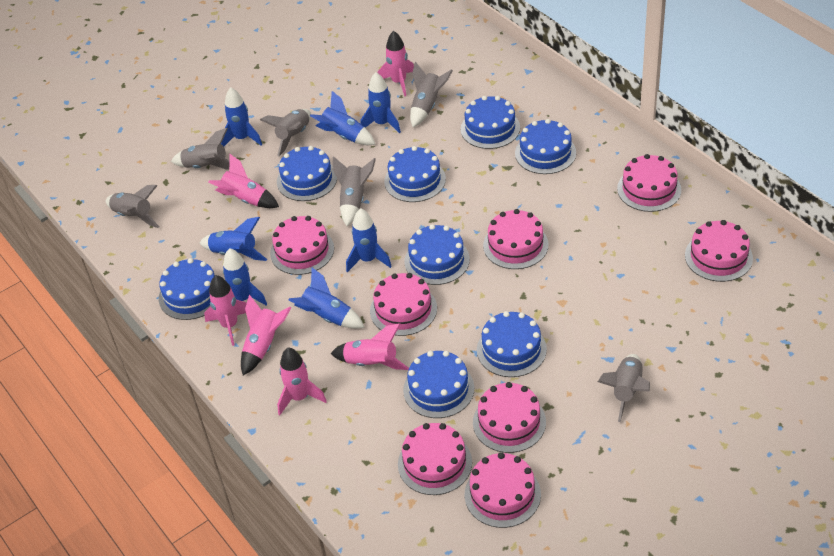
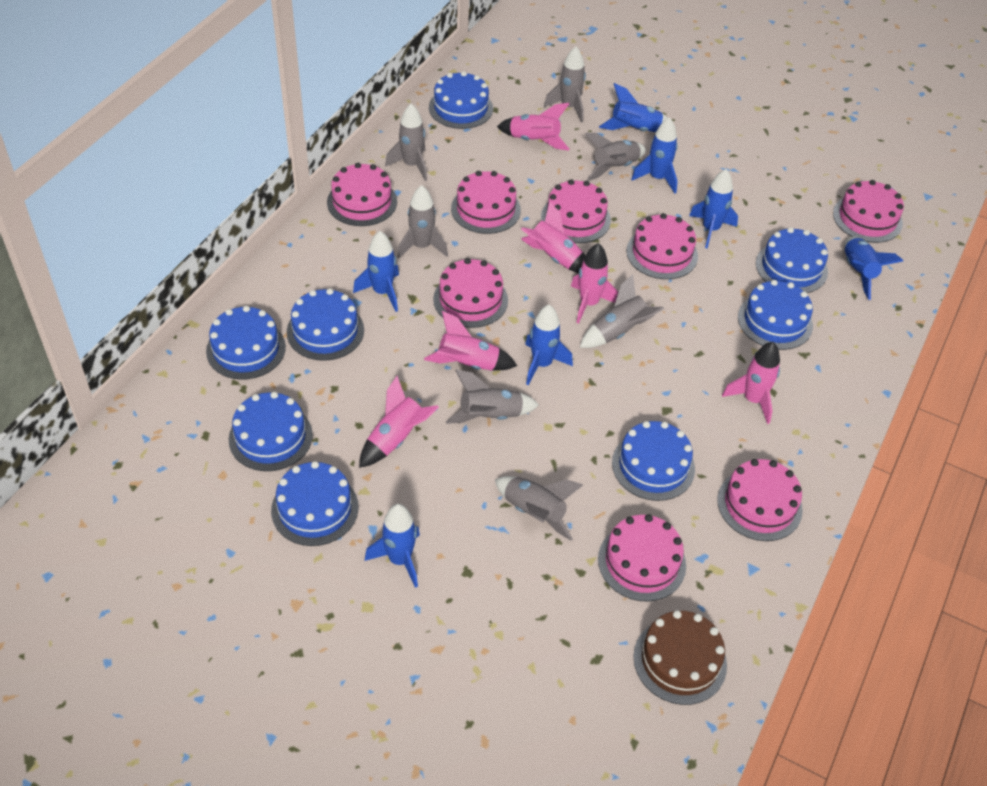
brown cake: none = 0 -> [633,610,727,705] = 1
grey rocket: [106,185,159,228] [171,128,229,170] [260,109,311,156] [333,156,376,226] [410,62,453,127] [598,354,650,422] = 6 -> [385,104,427,181] [397,185,448,259] [446,369,539,424] [495,476,583,541] [544,46,586,122] [579,274,664,348] [585,133,646,181] = 7

